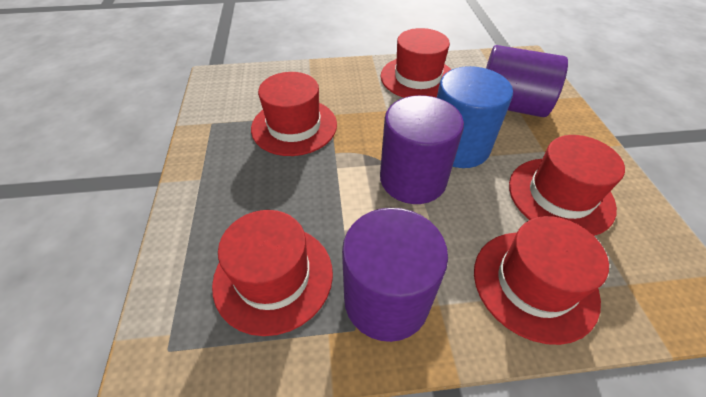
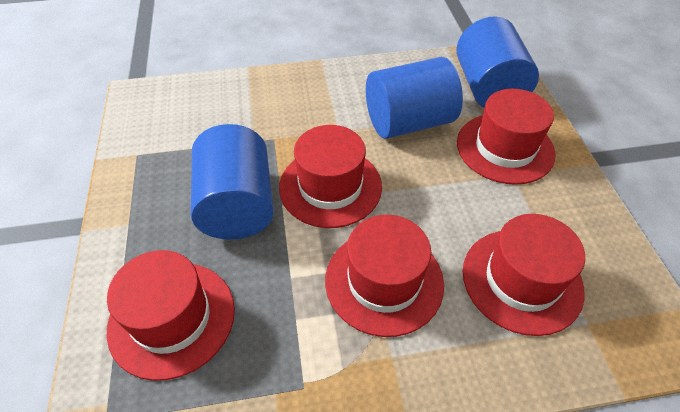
blue cylinder: [437,66,513,168] = 1 -> [191,124,274,239] [366,57,463,139] [456,16,539,108] = 3
purple cylinder: [342,208,448,342] [380,95,464,204] [486,45,568,117] = 3 -> none = 0

